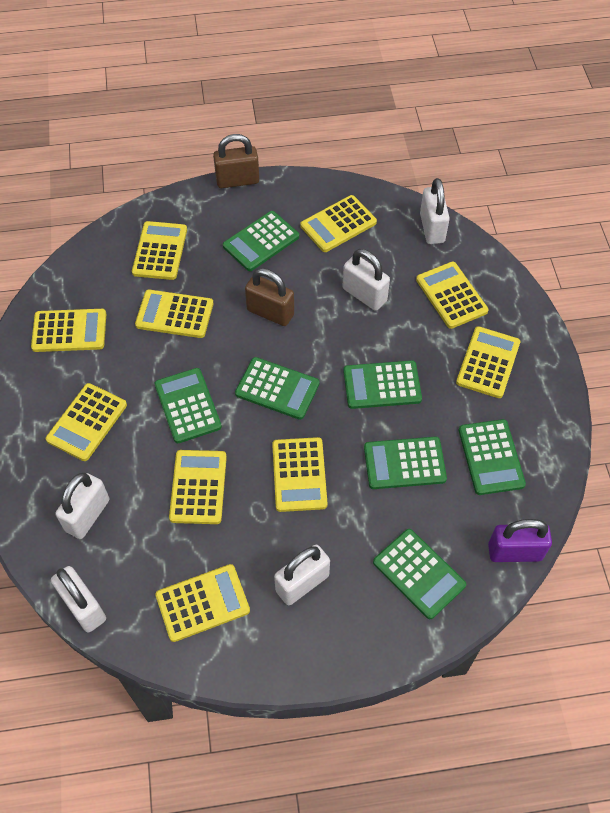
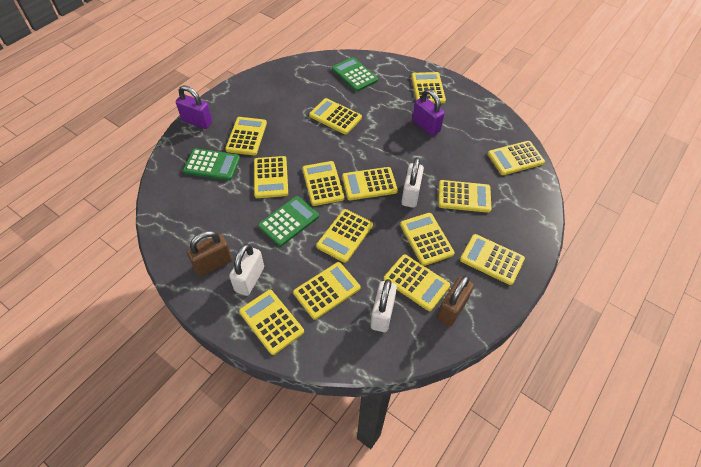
green calculator: [154,368,222,443] [223,211,299,271] [235,357,320,420] [343,360,422,409] [364,437,447,489] [373,529,466,619] [459,419,526,495] = 7 -> [183,148,240,181] [258,196,319,247] [332,57,378,92] = 3
purple padlock: [488,519,552,562] = 1 -> [176,85,213,129] [413,89,445,136] = 2
white padlock: [51,566,106,632] [56,473,109,539] [274,544,330,605] [342,249,390,311] [420,178,450,244] = 5 -> [229,244,264,296] [371,279,397,332] [401,157,424,208] = 3
yellow calculator: [31,309,106,352] [46,383,127,461] [132,221,187,280] [135,290,214,338] [155,564,250,642] [169,450,227,524] [272,437,327,512] [300,195,377,252] [416,262,488,329] [456,326,520,398] = 10 -> [225,117,267,155] [239,290,304,355] [254,156,288,198] [293,262,360,320] [302,161,345,206] [309,98,362,134] [316,209,373,263] [342,167,398,200] [384,254,450,311] [400,213,455,266] [411,72,446,104] [438,180,491,213] [460,234,525,285] [488,141,545,175] = 14

